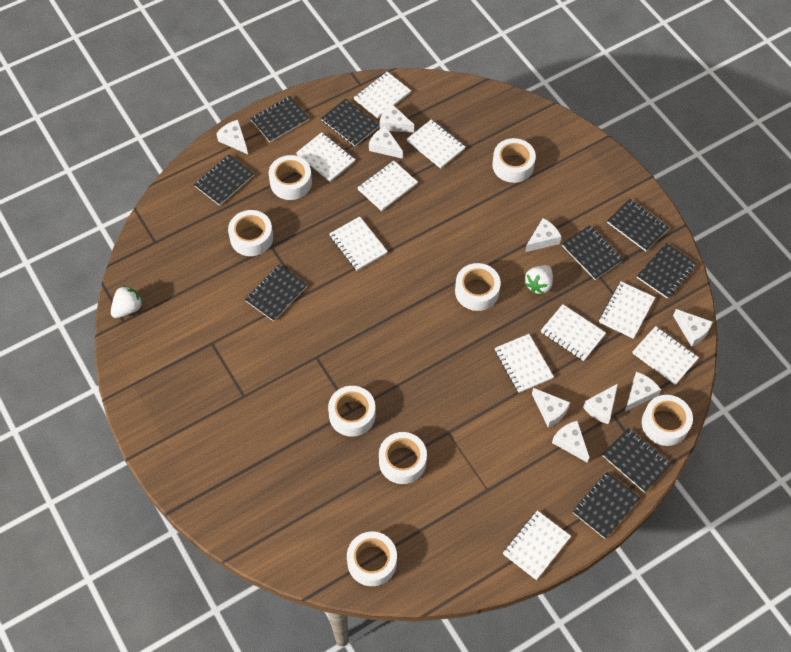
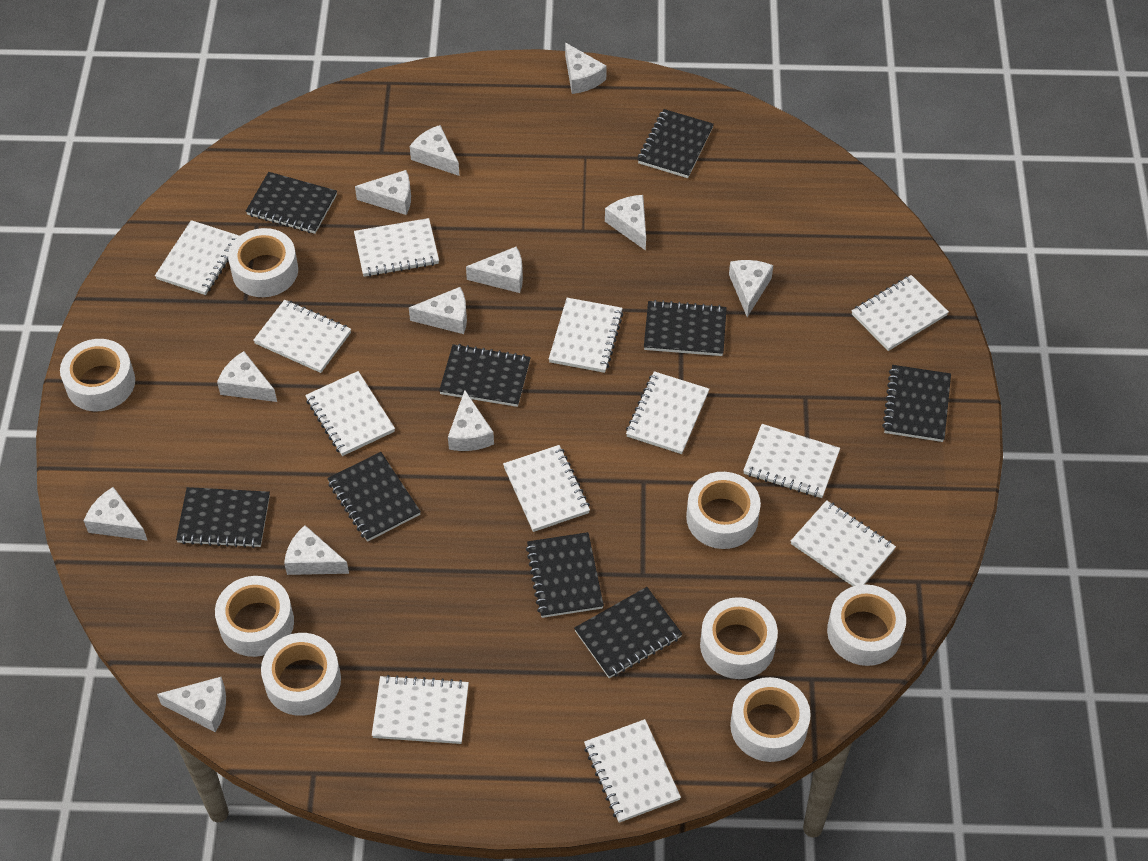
white cheese: [216,120,248,154] [369,126,403,159] [379,103,414,132] [525,218,562,252] [532,388,571,428] [552,421,589,462] [583,384,618,424] [625,372,661,411] [673,309,713,347] = 9 -> [84,487,148,541] [157,677,226,732] [217,351,277,402] [284,525,349,575] [355,170,411,215] [409,287,467,334] [410,125,459,176] [448,390,494,451] [466,246,523,293] [565,43,607,94] [605,195,646,251] [729,260,773,317] = 12
white notebook: [296,132,355,182] [329,216,388,271] [354,72,411,119] [357,160,418,211] [407,119,465,169] [495,334,554,393] [503,510,571,580] [541,304,606,361] [599,281,655,339] [633,326,699,385] = 10 -> [155,220,239,295] [253,300,351,373] [305,371,395,456] [354,218,439,277] [372,675,469,744] [503,445,590,532] [549,298,623,373] [584,719,681,823] [626,371,709,454] [743,424,840,498] [791,500,896,586] [852,275,949,351] = 12
white strawberry: [111,286,143,318] [524,265,553,294] = 2 -> none = 0

